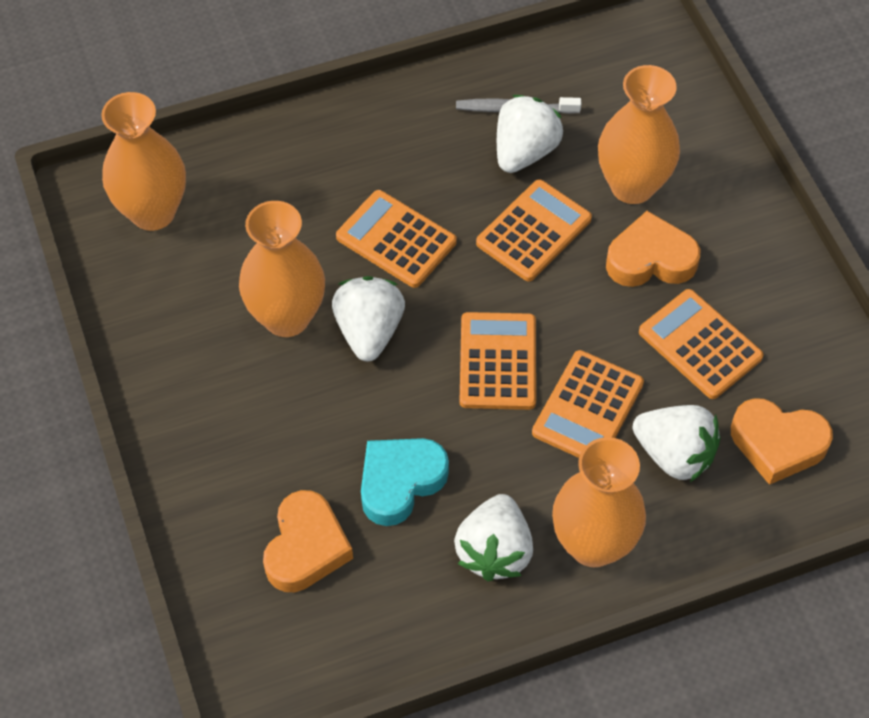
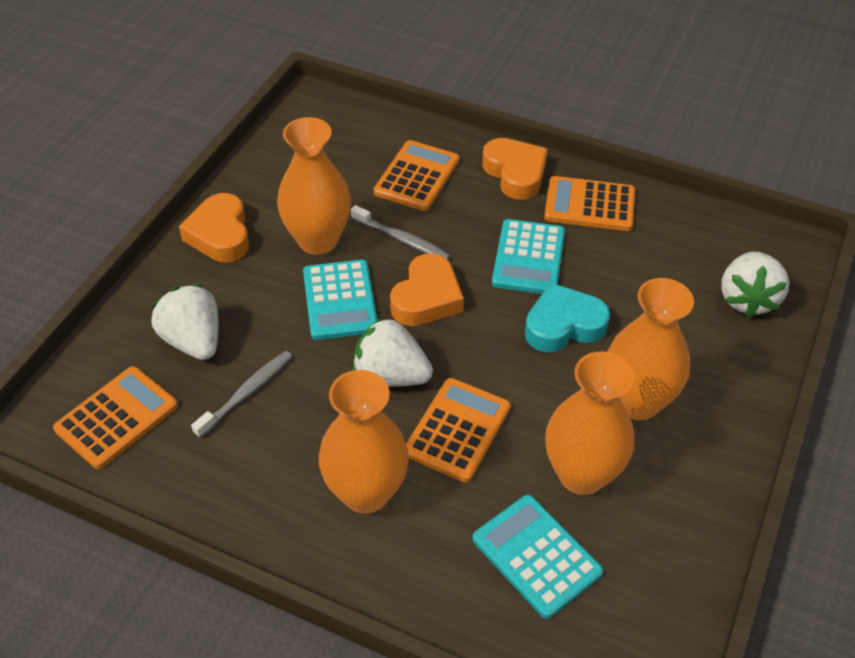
grey toothbrush: [456,97,581,114] = 1 -> [191,351,292,438] [351,205,451,260] = 2
orange calculator: [336,190,457,288] [459,312,536,410] [476,179,592,281] [532,350,644,458] [639,289,764,399] = 5 -> [53,366,178,469] [374,140,459,211] [406,378,511,482] [544,176,635,231] = 4
turquoise calculator: none = 0 -> [303,260,377,340] [473,495,603,619] [492,219,565,294] = 3
white strawberry: [332,276,405,361] [454,494,533,581] [497,95,563,173] [632,405,720,482] = 4 -> [151,284,219,360] [353,317,433,387] [721,252,790,318] = 3

